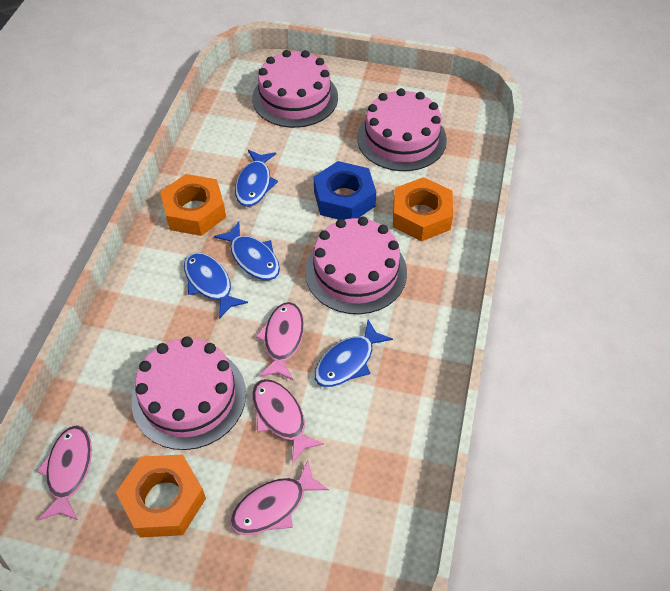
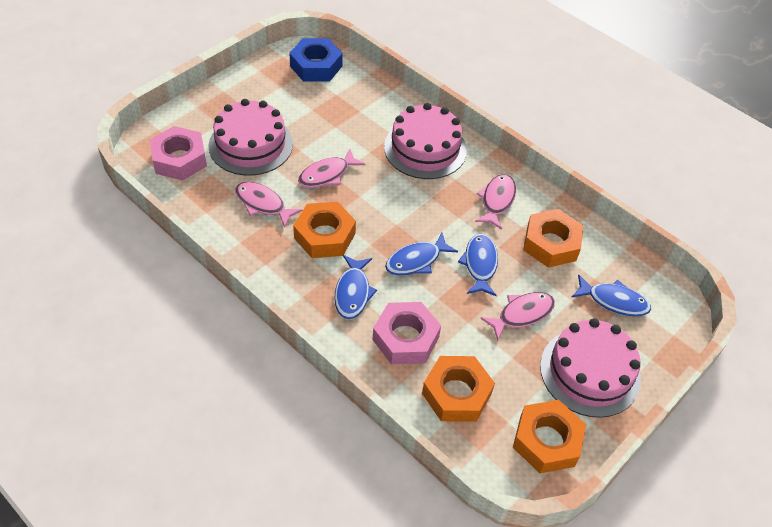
orange nut: [116,454,206,538] [160,174,226,236] [393,177,453,241] = 3 -> [293,202,356,258] [422,356,495,422] [513,400,586,473] [523,209,584,268] = 4
pink cake: [132,336,246,450] [252,50,338,128] [305,217,407,314] [357,88,447,171] = 4 -> [208,99,293,176] [384,103,467,179] [540,318,641,418] = 3
pink nut: none = 0 -> [150,126,207,180] [372,302,441,364] = 2

